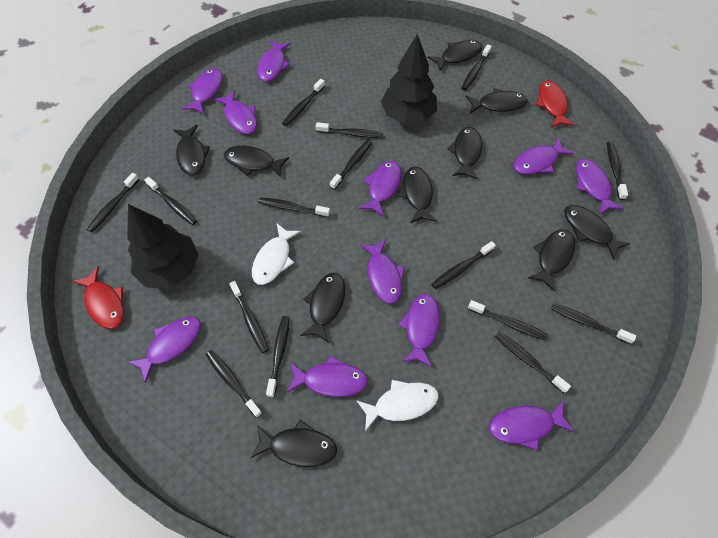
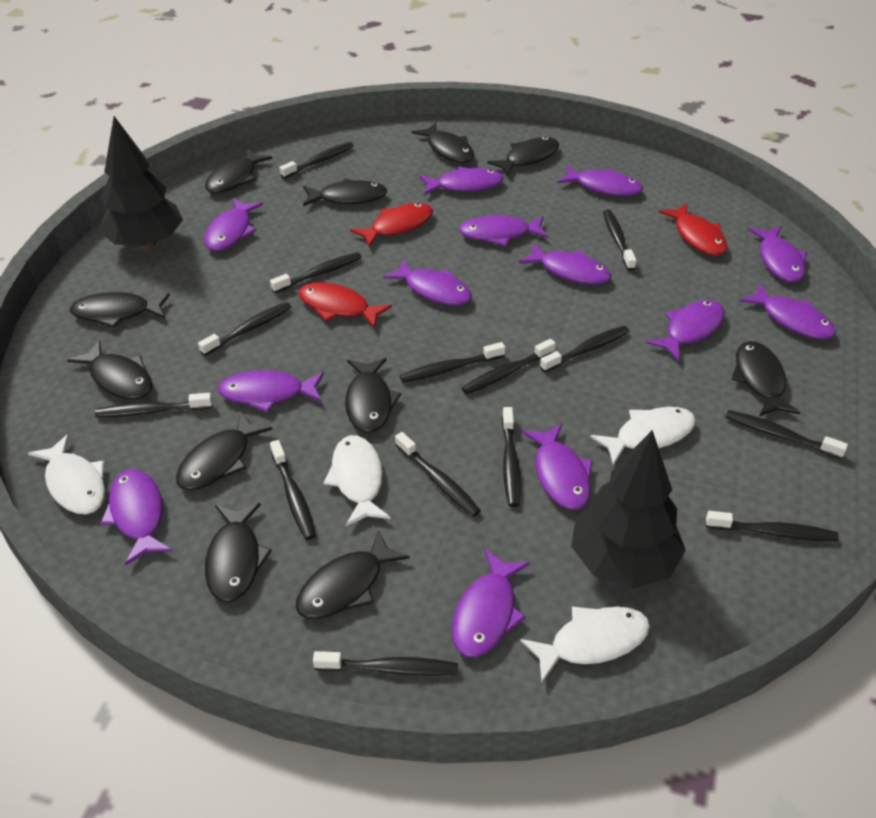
black fish: [174,125,210,175] [224,146,289,177] [251,420,337,467] [300,273,345,343] [398,166,437,223] [428,40,482,71] [447,127,482,180] [466,88,528,114] [528,229,575,291] [564,205,630,260] = 10 -> [67,340,153,400] [70,292,170,328] [176,411,273,490] [205,149,272,193] [205,503,272,603] [296,530,410,619] [303,178,387,206] [345,358,401,433] [412,123,474,163] [487,137,559,176] [731,341,800,416] = 11
black toothbrush: [87,173,139,233] [145,177,197,225] [206,350,262,418] [229,281,269,353] [258,198,330,217] [266,316,290,398] [282,79,325,126] [316,122,383,138] [330,140,372,190] [431,241,496,289] [461,44,492,91] [468,300,548,341] [495,332,571,393] [551,303,636,344] [607,142,628,200] = 15 -> [95,393,212,417] [198,302,291,356] [270,252,362,293] [270,440,316,540] [279,142,354,179] [313,651,458,676] [395,432,481,517] [400,342,505,383] [462,339,556,395] [502,407,521,507] [540,326,630,372] [603,210,637,271] [706,511,838,542] [725,410,848,459] = 14
purple fish: [128,317,201,383] [182,68,223,114] [214,90,257,134] [257,40,291,82] [287,355,368,397] [359,161,402,217] [360,239,405,304] [398,294,440,367] [489,401,574,450] [514,137,574,174] [576,159,624,215] = 11 -> [100,469,172,566] [204,198,263,251] [218,370,324,412] [383,259,472,306] [420,167,504,195] [452,549,530,658] [459,216,549,246] [519,243,611,284] [522,424,593,510] [557,165,643,196] [647,300,725,361] [739,284,836,339] [748,226,807,282] = 13
red fish: [72,266,124,329] [536,81,575,128] = 2 -> [299,282,392,328] [350,203,433,247] [659,203,727,256] = 3
white fish: [252,224,301,285] [356,380,439,431] = 2 -> [28,434,105,514] [323,435,391,526] [520,606,650,682] [590,407,696,466] = 4

